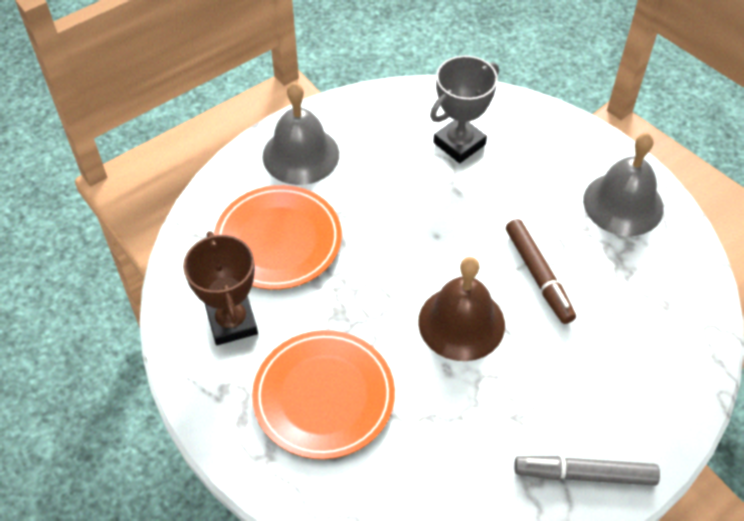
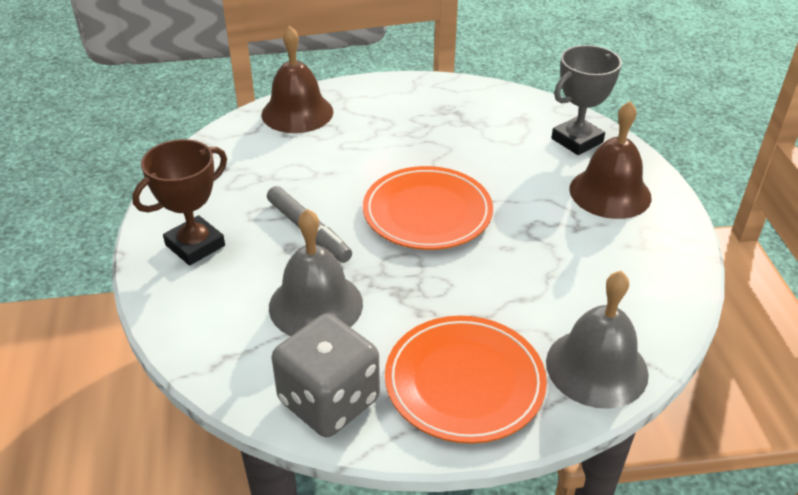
brown bell: [418,257,505,361] = 1 -> [261,26,333,133] [569,101,651,219] = 2
brown marker: [506,219,576,324] = 1 -> none = 0
grey dice: none = 0 -> [272,313,380,437] = 1

